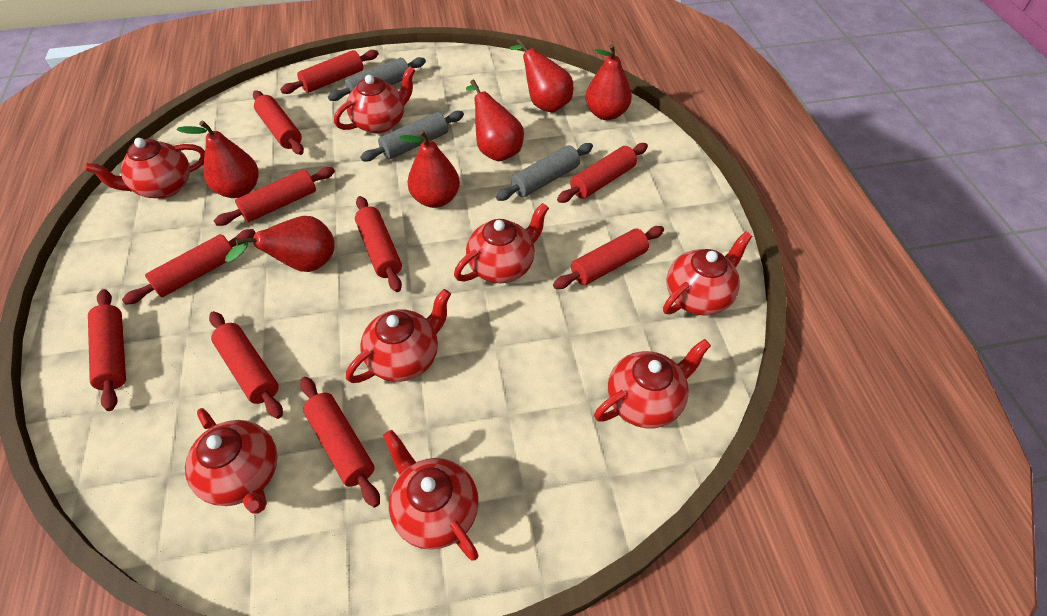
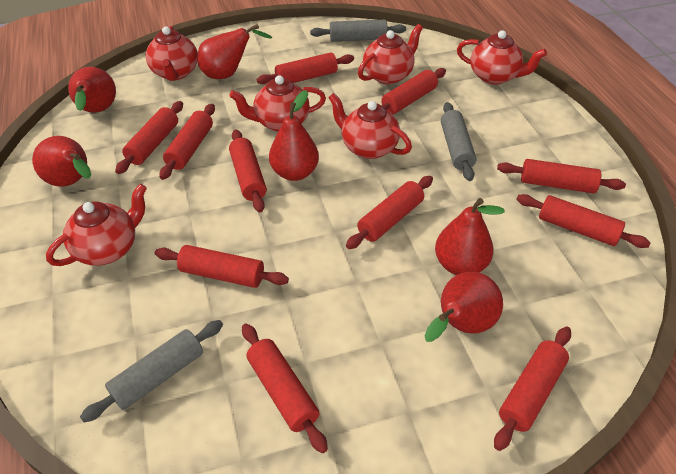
red rolling pin: [88,289,126,411] [122,229,256,305] [209,311,283,419] [214,167,335,226] [253,91,304,155] [280,50,379,94] [300,377,380,507] [355,196,402,292] [553,226,664,289] [557,143,648,203] = 10 -> [115,101,183,174] [155,245,289,288] [159,104,215,180] [229,129,267,212] [242,323,328,453] [256,52,354,84] [346,176,433,249] [381,68,446,114] [494,327,571,451] [497,159,626,193] [516,194,651,248] = 11
red teapot: [85,138,205,198] [185,408,277,514] [334,66,415,134] [346,289,451,383] [383,430,479,561] [454,203,549,283] [594,339,711,429] [663,231,752,316] = 8 -> [46,184,147,266] [146,26,198,81] [229,75,326,132] [328,93,412,159] [358,24,423,84] [457,30,547,85] = 6

